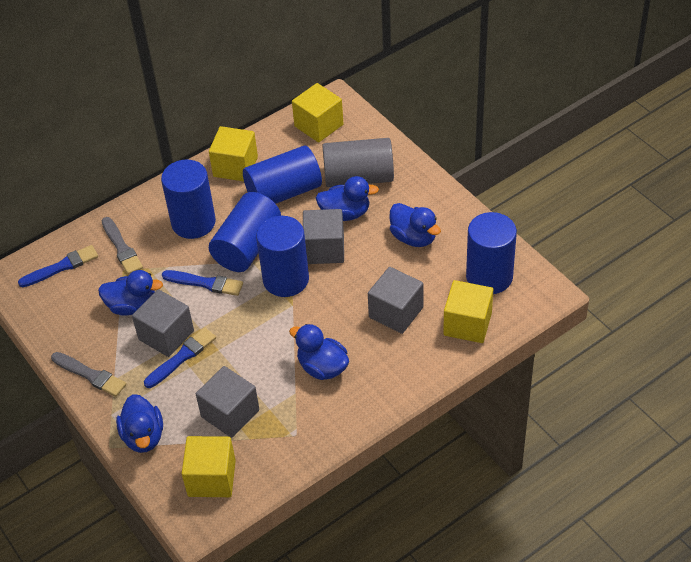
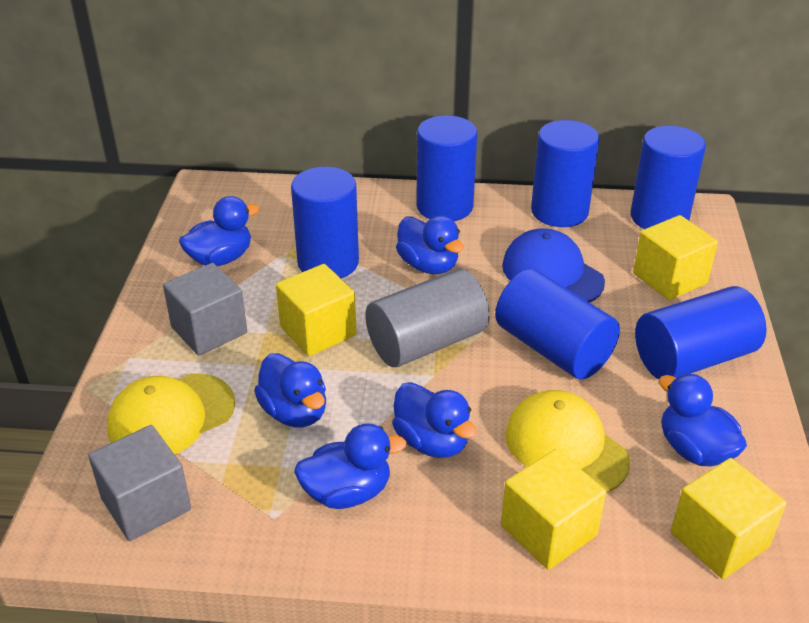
blue brush: [18,245,98,287] [144,327,216,388] [162,270,243,296] = 3 -> none = 0
blue cap: none = 0 -> [502,228,605,302] = 1
blue cylinder: [161,160,216,239] [209,192,281,272] [243,146,322,204] [256,216,309,297] [466,212,517,294] = 5 -> [291,167,359,278] [416,115,477,221] [495,269,620,380] [531,120,600,227] [631,126,706,229] [635,286,767,379] = 6
blue duck: [98,270,163,316] [116,394,163,453] [289,324,349,380] [316,176,379,221] [389,203,441,247] = 5 -> [179,196,259,266] [254,353,326,427] [294,423,406,509] [392,382,477,458] [396,216,464,274] [659,374,747,467] = 6
grey brush: [51,352,126,397] [102,217,143,275] = 2 -> none = 0
grey cube: [132,289,194,357] [196,366,260,438] [303,209,344,264] [368,267,423,334] = 4 -> [88,425,191,541] [163,263,247,356] = 2
yellow cap: none = 0 -> [107,373,235,454] [505,390,630,493] = 2

